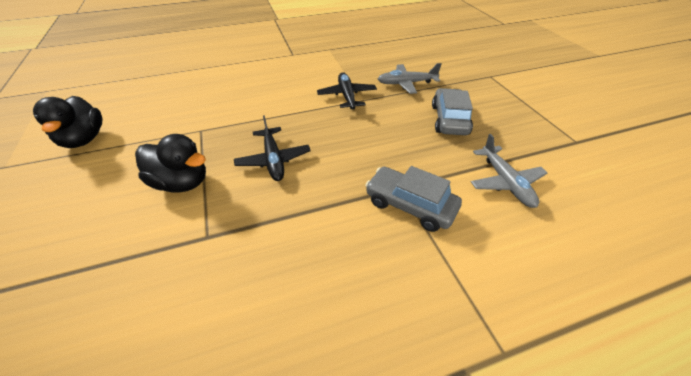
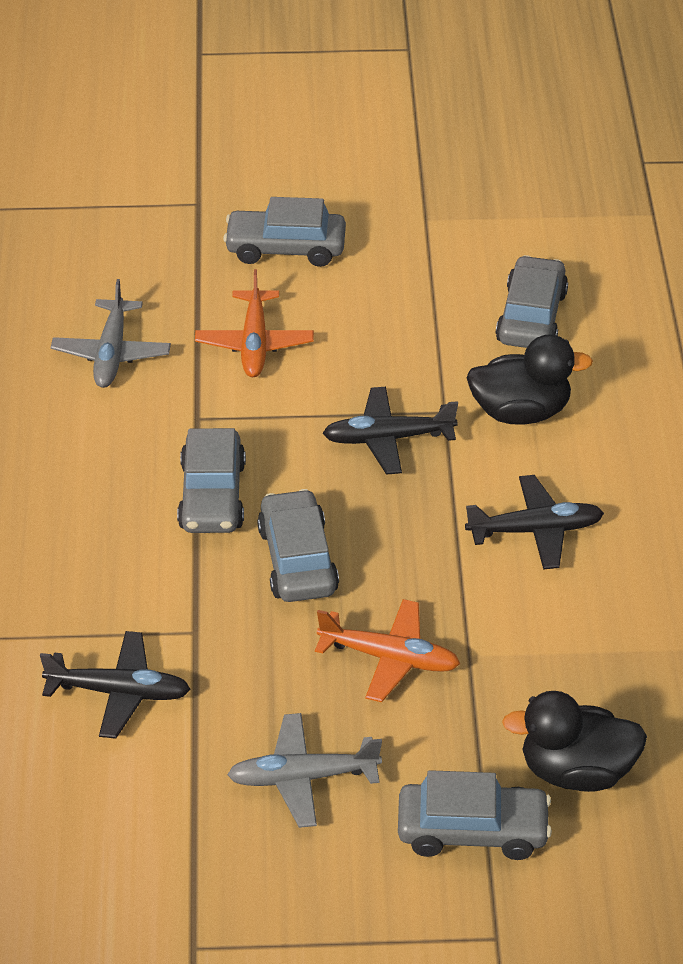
black plane: [234,115,311,181] [317,72,377,109] = 2 -> [40,631,191,739] [323,387,458,475] [465,475,604,570] = 3
grey car: [365,166,462,232] [432,88,473,135] = 2 -> [177,428,246,533] [223,197,346,267] [257,489,339,602] [398,770,552,860] [496,255,568,348] = 5
orange plane: none = 0 -> [195,269,314,377] [315,599,460,702] = 2

